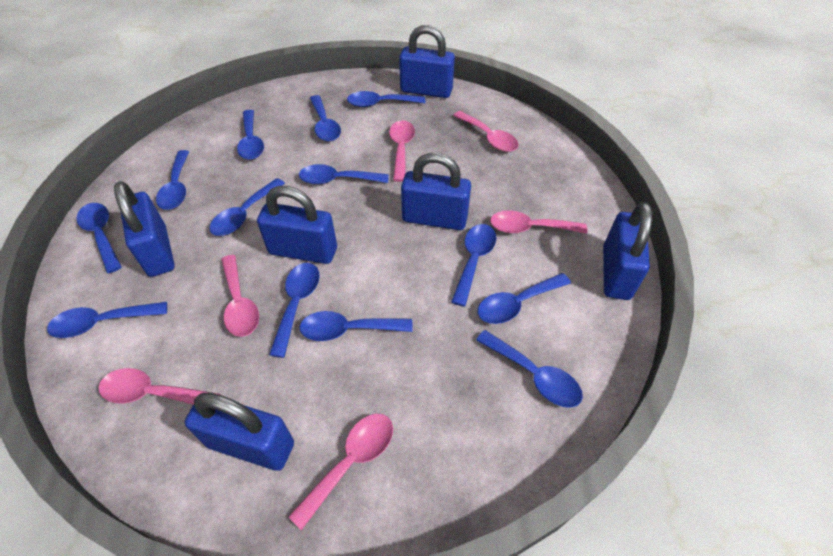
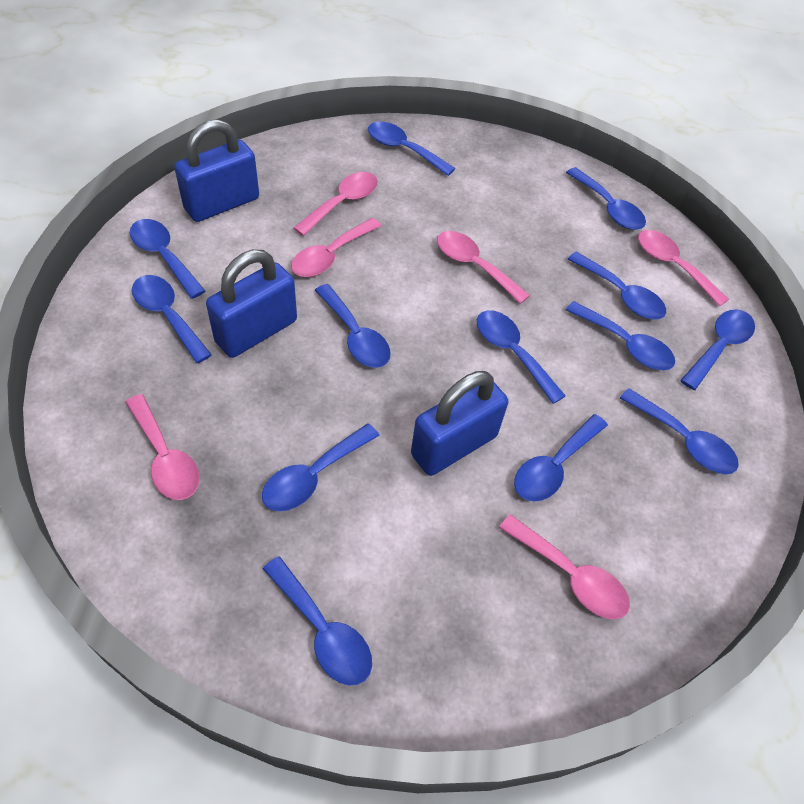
blue padlock: [114,181,175,277] [185,393,294,471] [257,186,337,264] [399,25,455,98] [401,153,471,230] [603,202,652,300] = 6 -> [174,119,259,222] [206,250,297,358] [411,371,508,476] = 3

